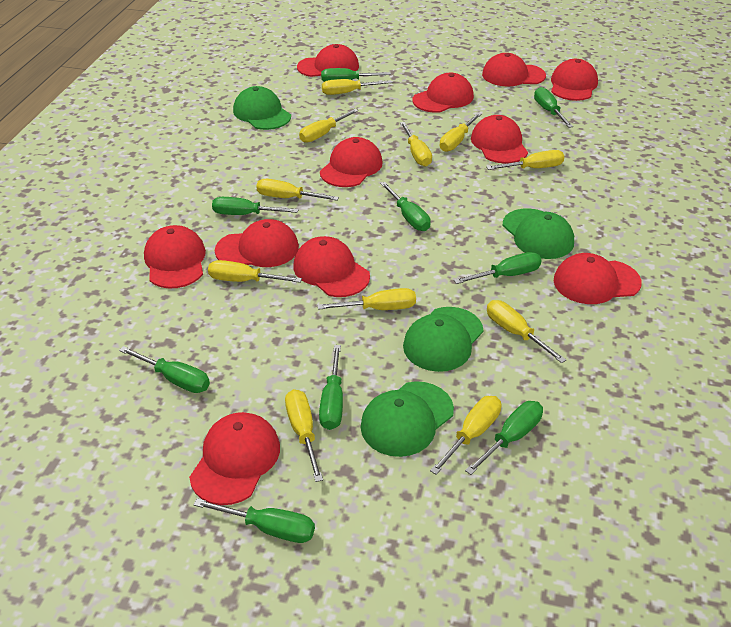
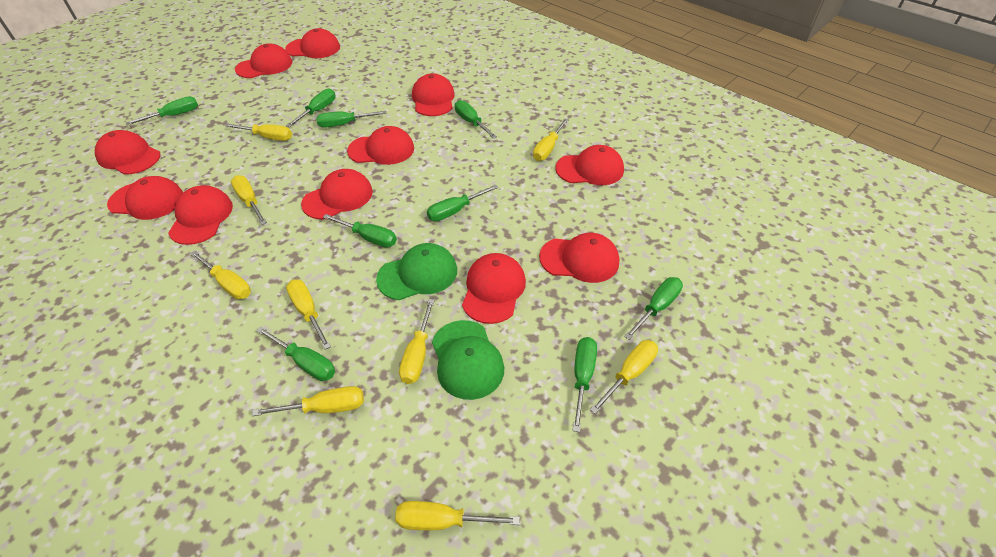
green cap: [233,86,291,130] [361,381,454,457] [403,307,483,372] [502,208,574,259] = 4 -> [376,243,457,300] [432,320,504,400] = 2
yellow screwdriver: [208,260,302,283] [256,179,339,201] [285,389,323,482] [299,109,358,143] [317,288,416,310] [322,79,392,95] [400,122,432,167] [430,396,501,475] [440,113,482,152] [487,150,564,170] [487,300,566,363] = 11 -> [190,251,251,299] [225,124,292,141] [231,175,267,225] [252,386,364,416] [286,279,331,350] [395,501,520,530] [399,299,435,384] [533,119,569,161] [590,340,658,414] = 9

